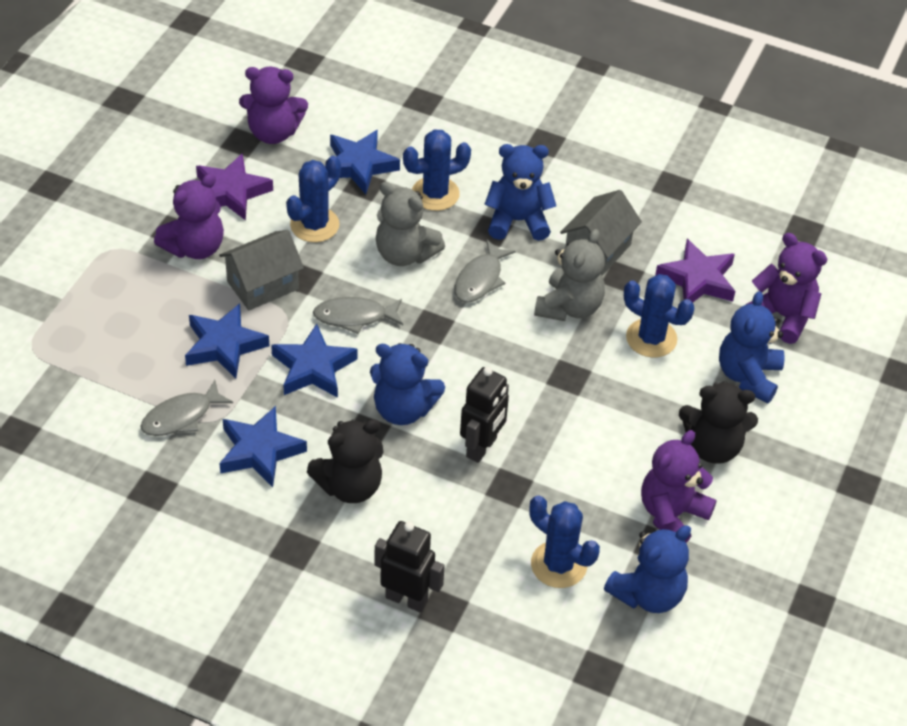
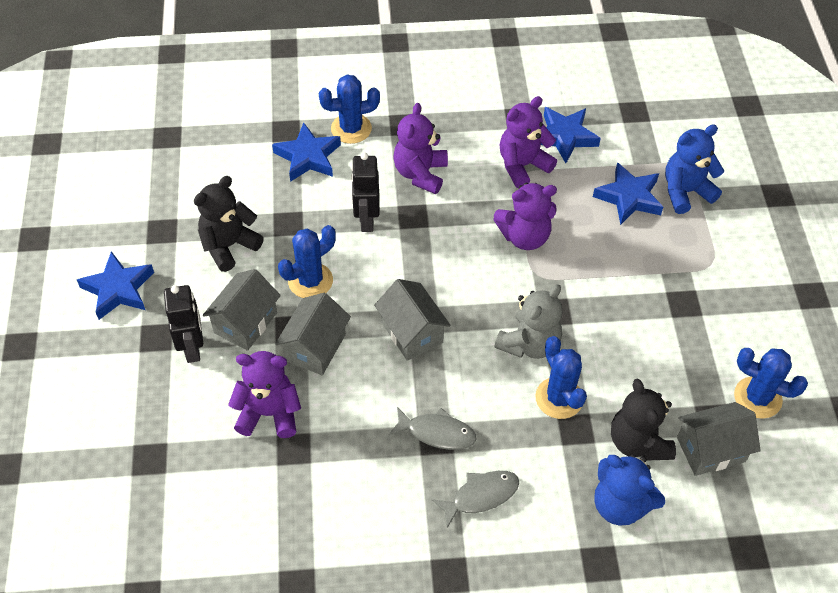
blue teddy bear: [370,343,445,425] [484,144,556,241] [604,525,691,613] [719,291,785,403] = 4 -> [594,454,665,526] [665,124,724,214] = 2
grey fish: [140,380,233,436] [313,297,403,334] [455,239,516,303] = 3 -> [389,407,477,450] [432,471,519,528] = 2
grey house: [219,230,304,311] [560,190,642,276] = 2 -> [203,269,281,351] [275,293,351,375] [374,279,451,361] [677,402,761,476] = 4
grey teddy bear: [376,182,445,266] [534,229,605,321] = 2 -> [494,284,562,359] = 1
purple star: [196,153,273,220] [655,239,735,303] = 2 -> none = 0

